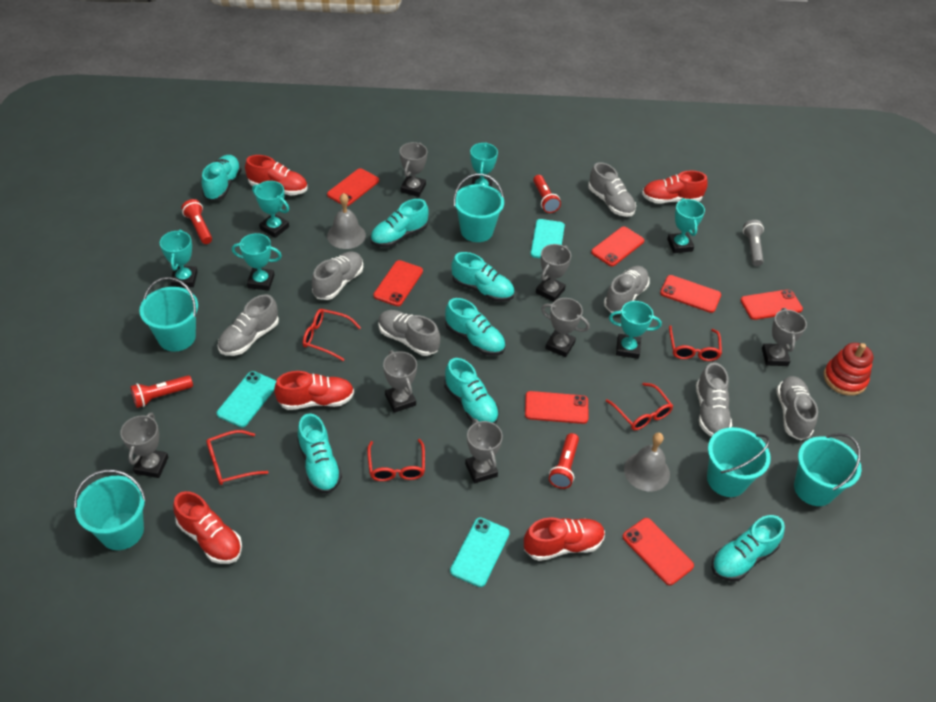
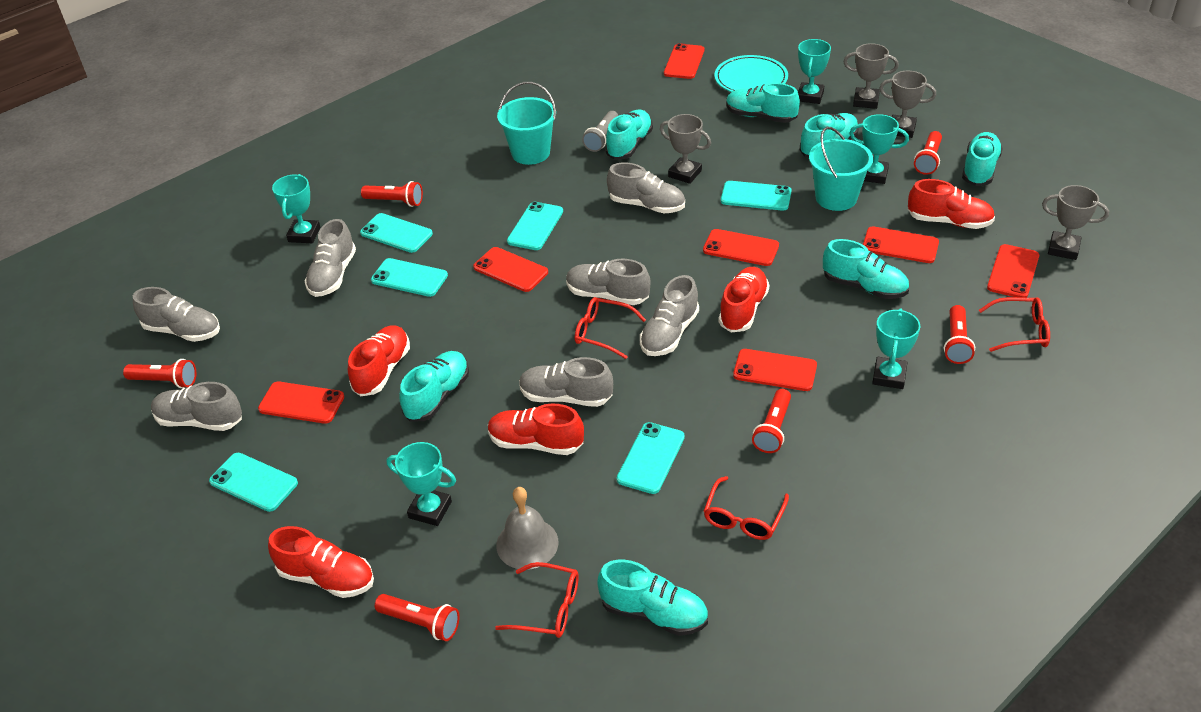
grey bell: [327,193,366,249] [624,433,670,492] = 2 -> [496,487,558,570] = 1
grey trophy: [120,413,168,478] [383,350,417,413] [400,142,427,197] [465,419,503,483] [536,244,571,302] [541,298,590,357] [762,308,807,366] = 7 -> [660,114,711,184] [843,43,899,109] [879,71,936,138] [1042,185,1109,260] = 4
red flashlight: [130,375,193,408] [181,199,212,244] [533,175,561,213] [549,433,579,489] = 4 -> [123,359,196,388] [361,181,423,207] [375,594,460,641] [752,389,791,453] [914,131,942,175] [944,305,975,364] = 6
red glasses: [206,430,269,485] [303,309,361,361] [367,439,425,481] [606,383,673,430] [669,326,722,361] = 5 -> [495,562,579,638] [575,297,646,359] [704,476,789,540] [979,297,1050,352] = 4
red stacking toy: [824,343,873,396] = 1 -> none = 0
turquoise bucket: [74,470,146,550] [139,277,198,352] [454,174,504,242] [707,427,771,497] [794,433,862,506] = 5 -> [497,82,556,165] [809,127,873,211] = 2
turquoise phone: [217,371,276,427] [450,517,510,587] [531,219,565,258] = 3 -> [209,453,298,512] [360,213,433,253] [371,258,448,297] [507,202,563,250] [617,422,685,494] [721,181,792,211] = 6
turquoise plate: none = 0 -> [715,55,788,92] = 1
turquoise trophy: [160,229,198,287] [232,233,282,291] [252,181,289,238] [470,142,498,187] [609,301,662,359] [667,198,705,253] = 6 -> [272,174,320,243] [387,442,456,526] [798,39,831,104] [849,114,909,184] [872,308,920,389] = 5

